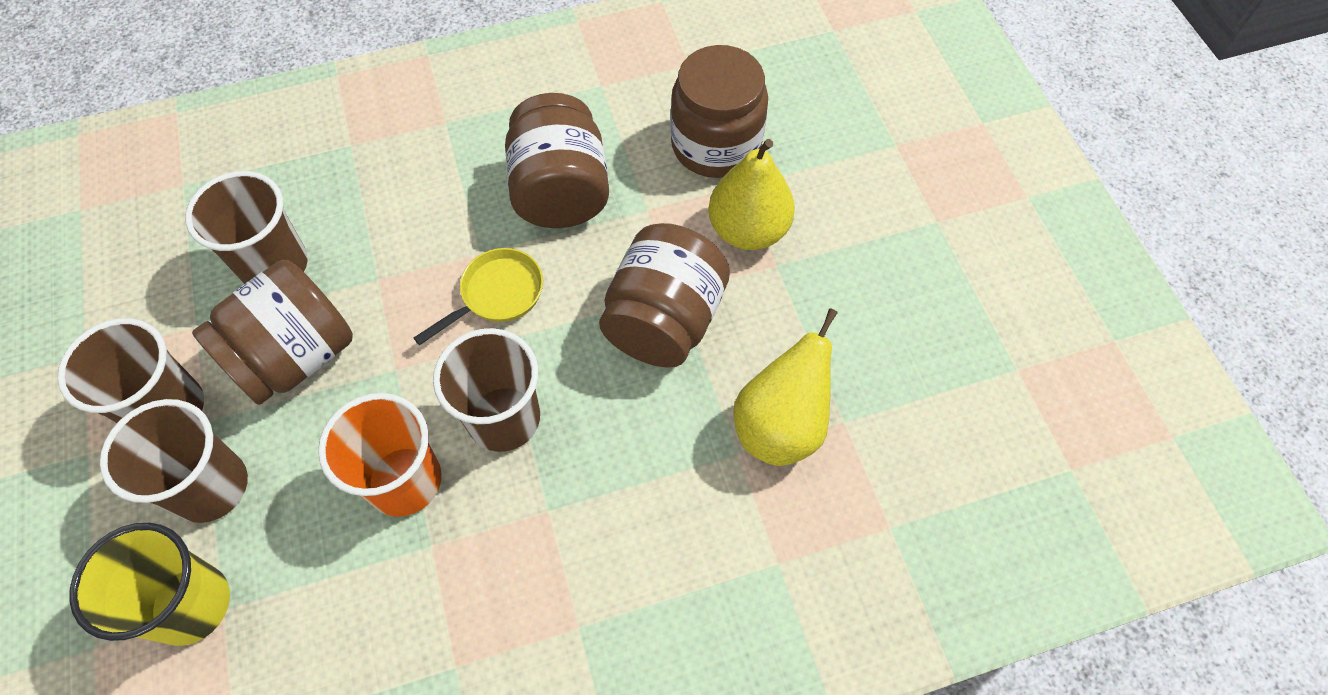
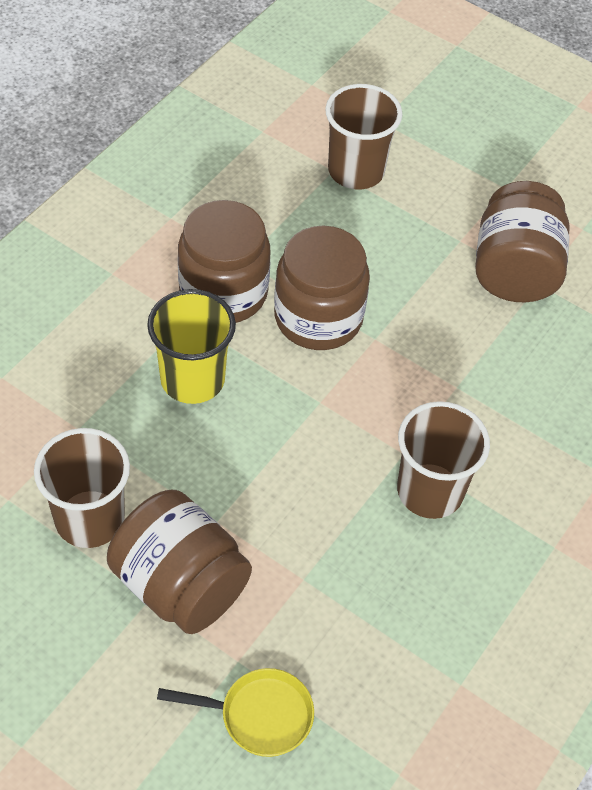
brown cup: [57,318,204,423] [100,399,248,523] [185,171,308,284] [433,328,540,452] = 4 -> [34,428,130,548] [325,84,402,189] [397,401,490,519] = 3
orange cup: [318,393,441,517] = 1 -> none = 0
yellow pear: [708,139,795,250] [733,308,838,466] = 2 -> none = 0

